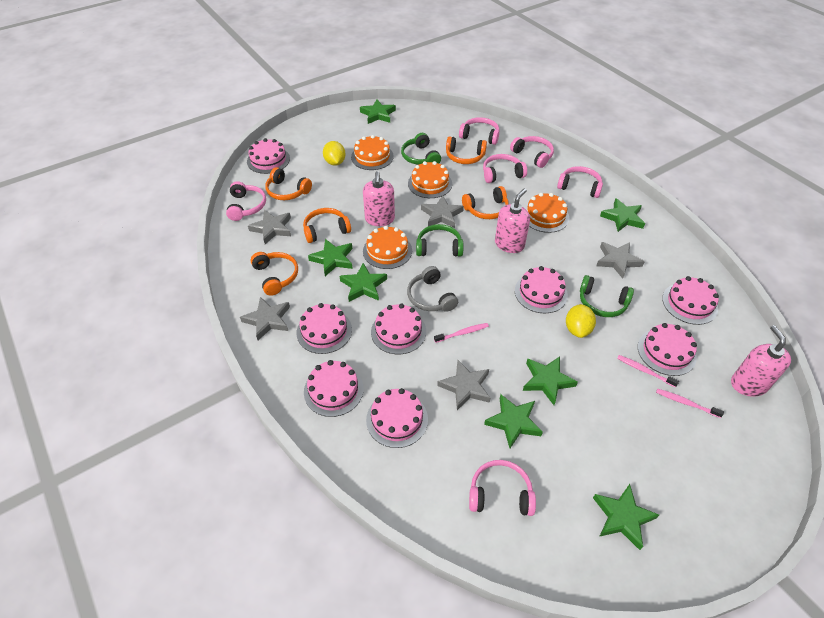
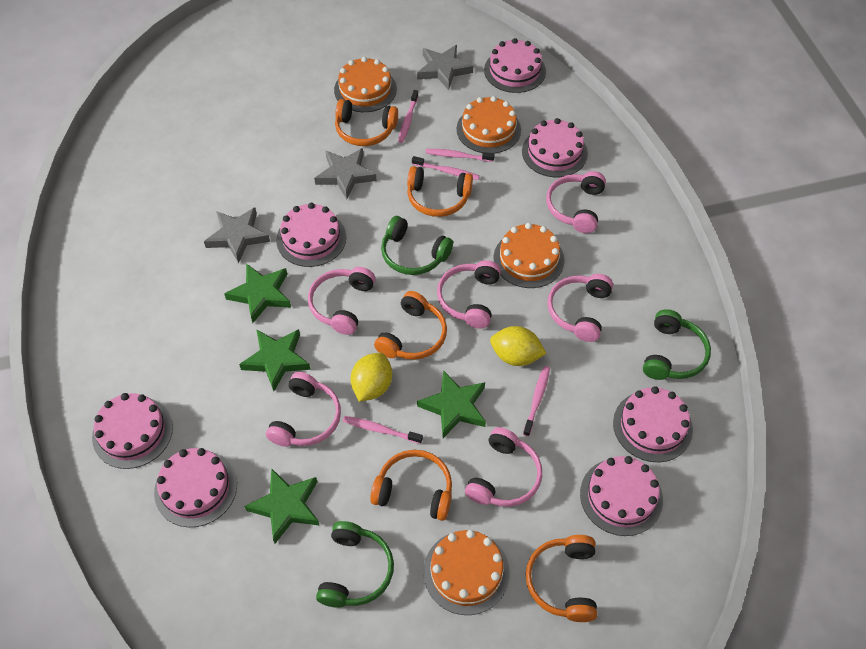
green star: [308,239,353,276] [340,263,387,302] [360,99,396,124] [484,394,543,448] [523,356,578,405] [593,484,659,550] [600,198,645,232] = 7 -> [224,264,291,323] [239,329,311,391] [244,468,320,543] [417,370,486,438] = 4
grey headphones: [407,266,458,312] = 1 -> none = 0
grey star: [240,297,290,340] [248,210,291,244] [421,196,464,228] [437,360,490,410] [596,242,645,279] = 5 -> [204,208,270,263] [314,148,377,199] [417,45,473,90] = 3
pink cake: [247,138,290,174] [297,303,352,354] [304,360,364,417] [366,388,428,448] [371,304,426,354] [515,266,568,314] [637,323,697,376] [662,276,719,325] = 8 -> [92,393,173,469] [154,448,237,527] [276,203,346,267] [484,38,546,93] [522,118,588,177] [580,456,663,536] [613,386,693,462] = 7
pink soap dispenser: [363,171,395,226] [495,188,530,253] [731,325,791,397] = 3 -> none = 0
pink toothbrush: [434,323,489,343] [617,355,679,387] [656,389,724,418] = 3 -> [343,416,423,444] [398,90,419,143] [412,156,480,180] [426,149,495,162] [523,366,550,437] = 5

